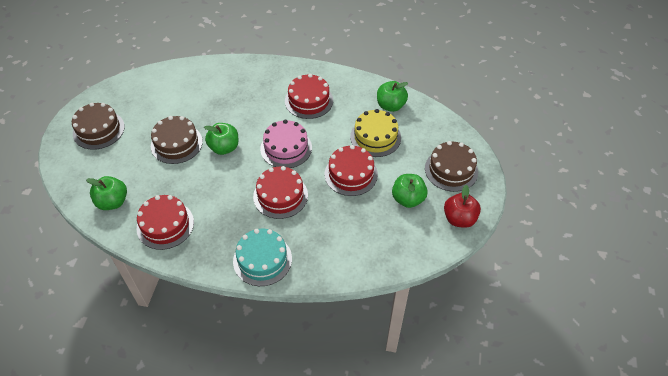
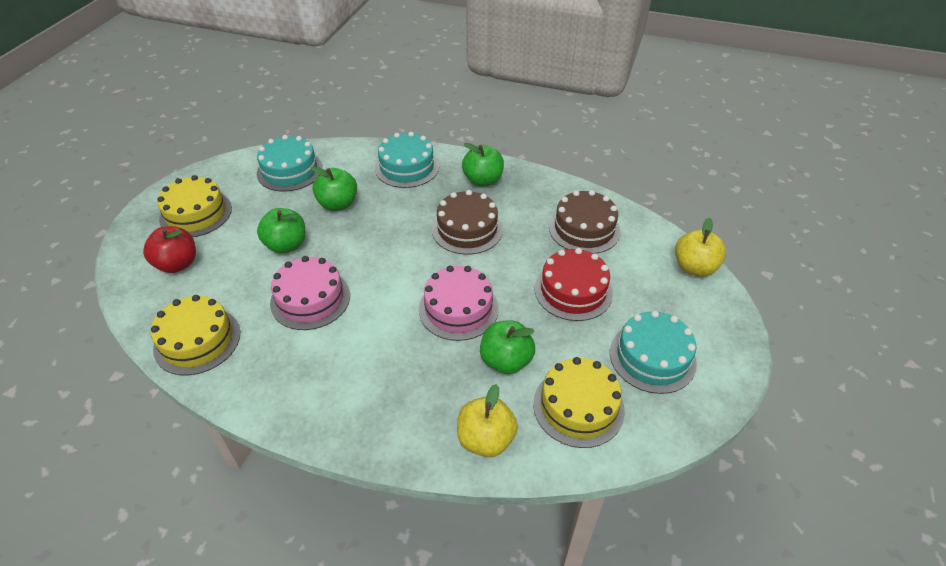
brown cake: [72,103,125,150] [151,116,203,164] [425,141,478,192] = 3 -> [432,190,503,255] [549,190,620,254] = 2
pink cake: [260,120,312,168] = 1 -> [270,256,350,330] [419,266,499,341] = 2
red cake: [136,195,194,250] [253,166,308,219] [285,74,333,119] [325,145,378,196] = 4 -> [535,248,613,321] = 1
turquoise cake: [233,229,292,286] = 1 -> [257,135,323,192] [375,132,439,188] [610,310,697,394] = 3
yellow apple: none = 0 -> [457,384,518,457] [675,218,726,277] = 2
yellow cake: [350,109,401,157] = 1 -> [151,295,240,375] [157,175,232,237] [533,357,625,448] = 3

